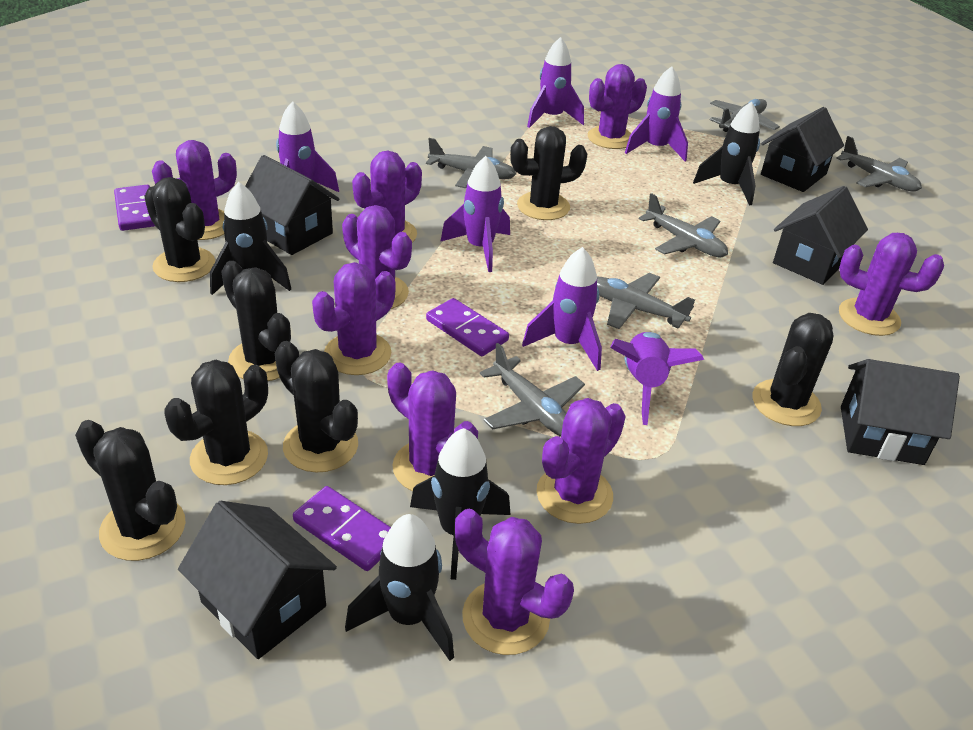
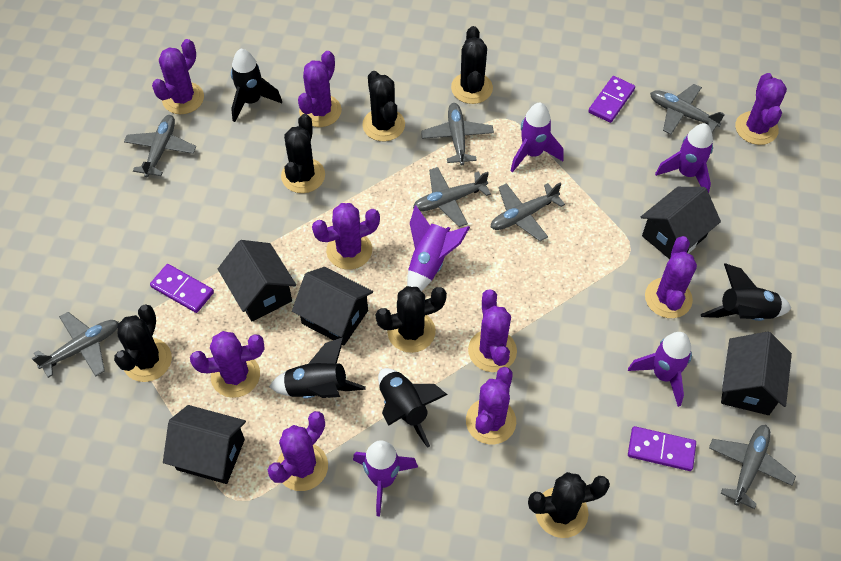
black cactus: [75,420,186,561] [144,177,215,282] [164,360,268,485] [221,261,291,381] [275,341,358,473] [510,126,587,220] [752,313,833,426] = 7 -> [114,305,172,382] [281,114,325,193] [362,71,405,141] [376,286,447,353] [451,26,493,104] [528,472,610,538] = 6
grey plane: [426,138,516,188] [480,343,585,437] [597,273,695,329] [639,193,728,257] [709,99,780,132] [836,136,922,191] = 6 -> [32,312,119,378] [124,115,196,178] [413,167,491,227] [421,103,494,165] [490,183,565,241] [650,84,725,134] [709,425,796,509] = 7
purple rocket: [276,101,339,192] [440,156,510,272] [522,247,602,371] [527,37,584,128] [610,332,704,425] [625,66,688,161] = 6 -> [353,440,418,516] [407,205,470,291] [510,103,564,173] [628,332,692,407] [655,123,713,193] = 5

